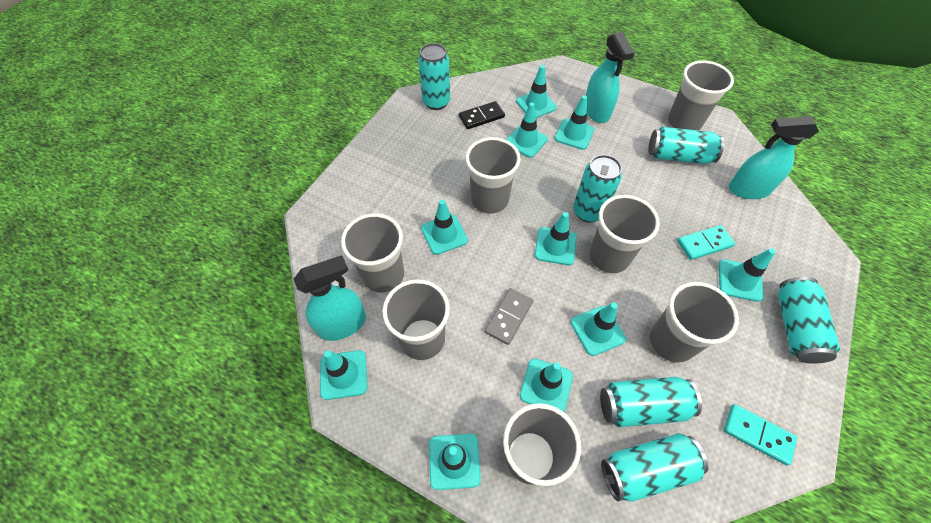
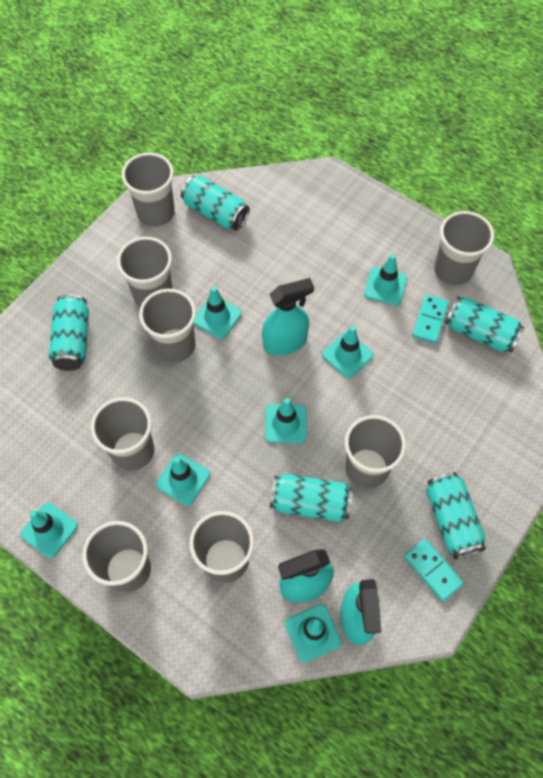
black domino: [459,101,505,129] = 1 -> none = 0
grey cup: [341,213,404,293] [382,279,450,360] [465,137,521,214] [503,403,581,486] [589,195,660,273] [650,282,739,363] [668,60,734,131] = 7 -> [82,521,151,593] [91,397,154,471] [117,237,173,307] [122,153,175,227] [139,289,196,363] [189,511,254,583] [345,415,406,488] [434,211,494,285] = 8
grey domino: [485,288,533,345] = 1 -> none = 0
turquoise can: [418,43,450,110] [573,155,622,223] [600,377,702,427] [601,433,709,502] [648,127,724,164] [778,277,840,364] = 6 -> [49,294,89,371] [181,175,250,231] [270,474,353,522] [426,472,486,559] [445,297,525,353] = 5
turquoise traffic cone: [320,350,367,400] [421,200,468,255] [429,434,481,490] [506,102,548,158] [516,65,557,118] [520,359,573,412] [535,212,577,265] [555,95,594,150] [571,302,626,356] [719,248,775,302] = 10 -> [21,503,78,558] [156,454,210,506] [193,286,242,339] [265,398,307,443] [285,604,342,663] [322,326,373,378] [364,254,407,306] = 7

